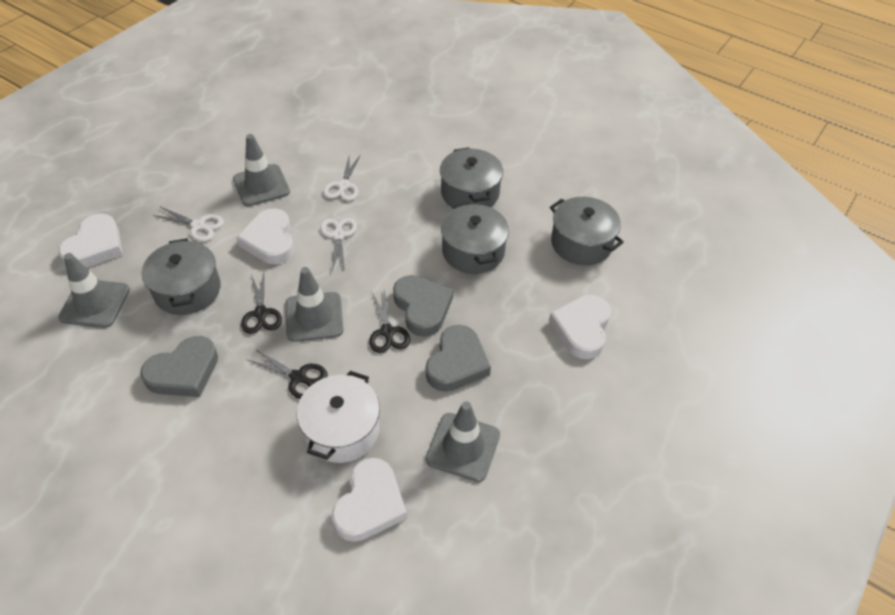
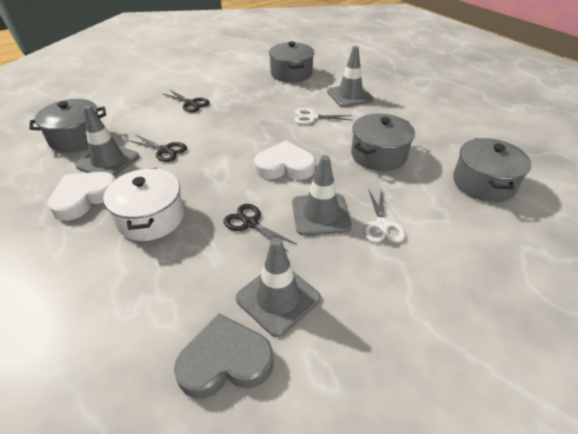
grey heart: [140,336,218,397] [393,275,453,337] [426,325,491,392] = 3 -> [174,313,273,399] = 1
white heart: [58,214,123,268] [236,209,294,264] [332,458,407,542] [549,295,611,359] = 4 -> [48,172,116,221] [254,141,316,180] = 2
white scissors: [153,207,224,241] [320,218,357,271] [323,154,361,201] = 3 -> [294,108,352,124] [364,189,405,243] = 2

